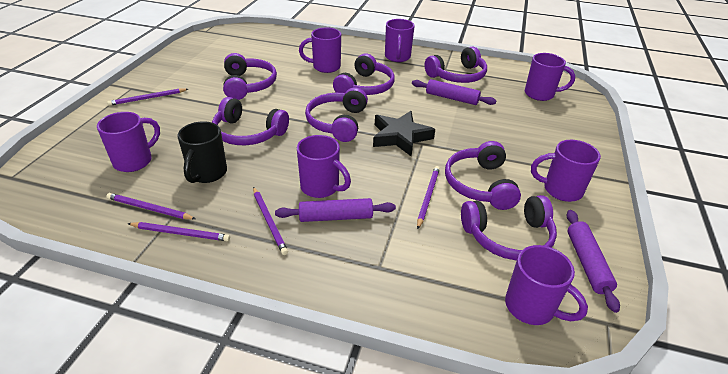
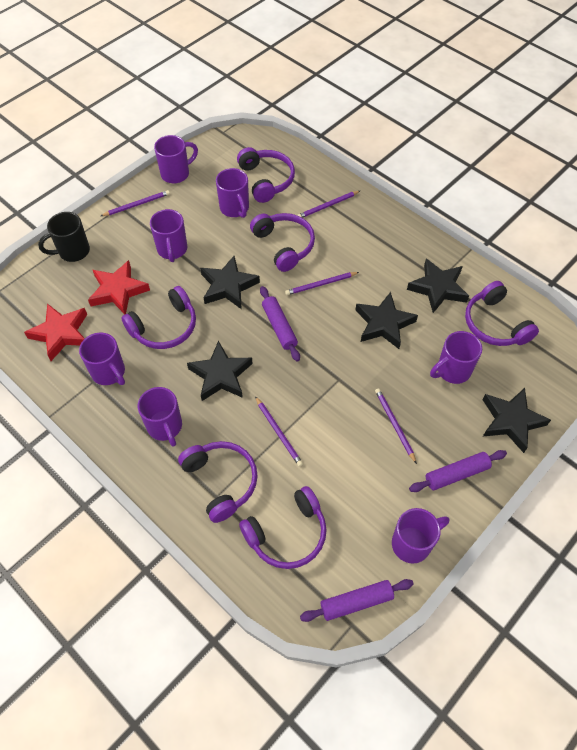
black star: [373,111,435,157] = 1 -> [187,341,253,401] [200,256,260,309] [355,292,418,349] [407,259,469,313] [483,388,551,453] = 5
purple headphones: [212,97,289,145] [223,53,277,100] [305,87,368,142] [333,53,395,95] [425,47,487,83] [445,141,521,210] [461,195,557,260] = 7 -> [121,286,196,349] [178,441,258,523] [237,147,295,203] [239,486,327,569] [250,213,315,272] [465,281,539,346] = 6
red star: none = 0 -> [24,304,87,361] [88,260,150,314] = 2

